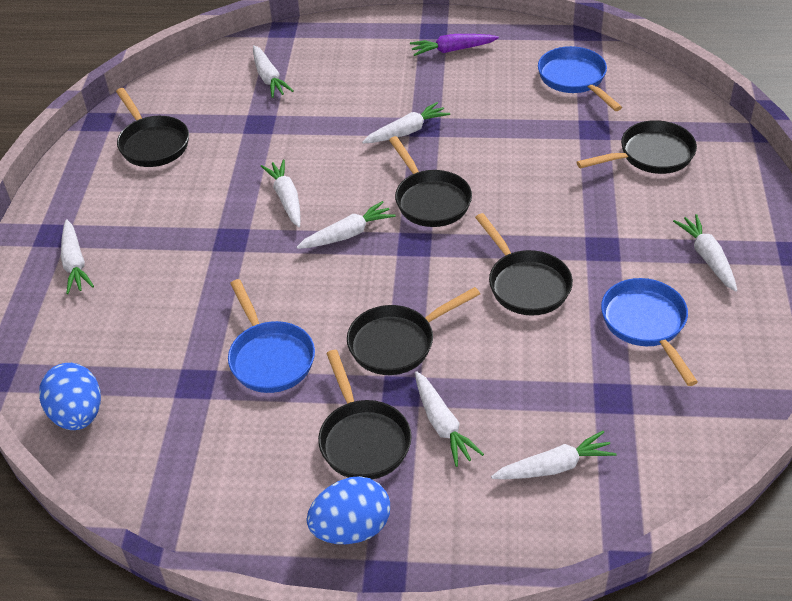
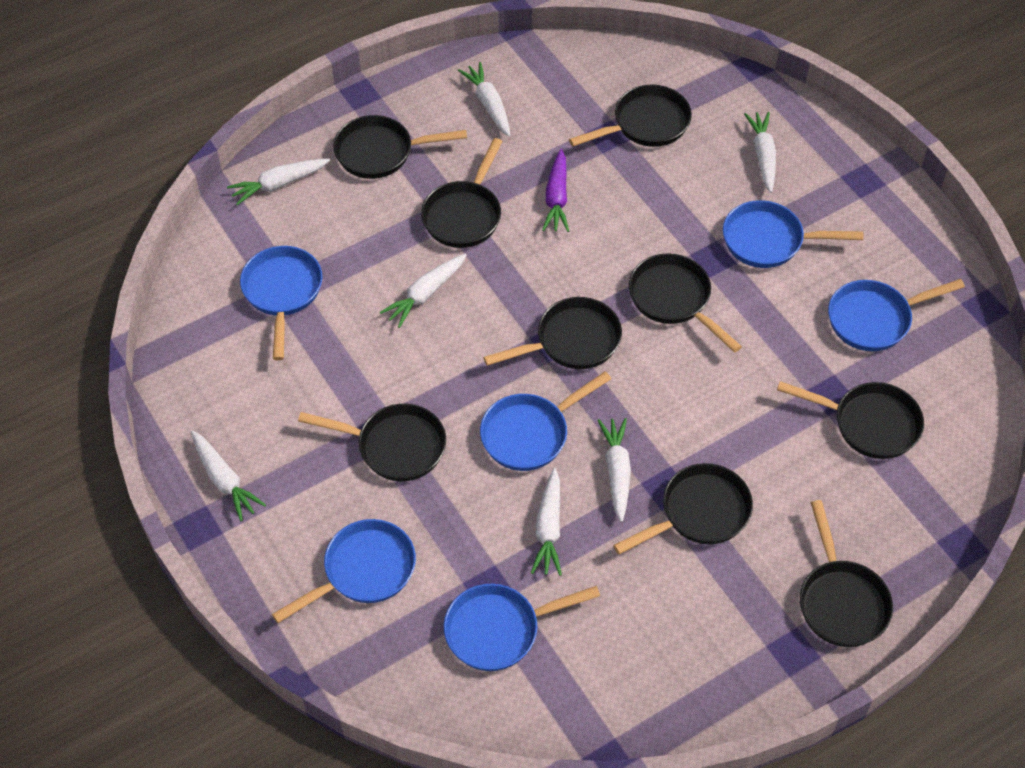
black pan: [116,88,189,167] [318,350,412,480] [347,287,480,375] [389,136,472,227] [475,213,573,316] [577,120,697,174] = 6 -> [298,404,446,481] [333,115,467,179] [421,138,503,248] [483,297,622,369] [569,85,692,147] [613,463,753,554] [629,253,742,353] [777,381,924,459] [800,500,893,647] = 9
blue egg: [39,363,101,430] [307,476,390,544] = 2 -> none = 0
blue pan: [228,279,315,393] [538,46,622,111] [601,278,698,386] = 3 -> [240,246,323,361] [272,519,416,623] [444,584,600,671] [480,371,611,471] [723,200,863,268] [828,279,965,351] = 6
white carrot: [61,219,94,294] [253,45,293,98] [261,159,301,227] [297,201,396,249] [362,102,450,144] [415,371,484,467] [491,431,617,479] [673,214,738,292] = 8 -> [191,430,266,521] [227,159,330,205] [380,254,466,328] [458,62,511,137] [531,468,562,576] [598,418,631,522] [744,112,776,193] = 7

